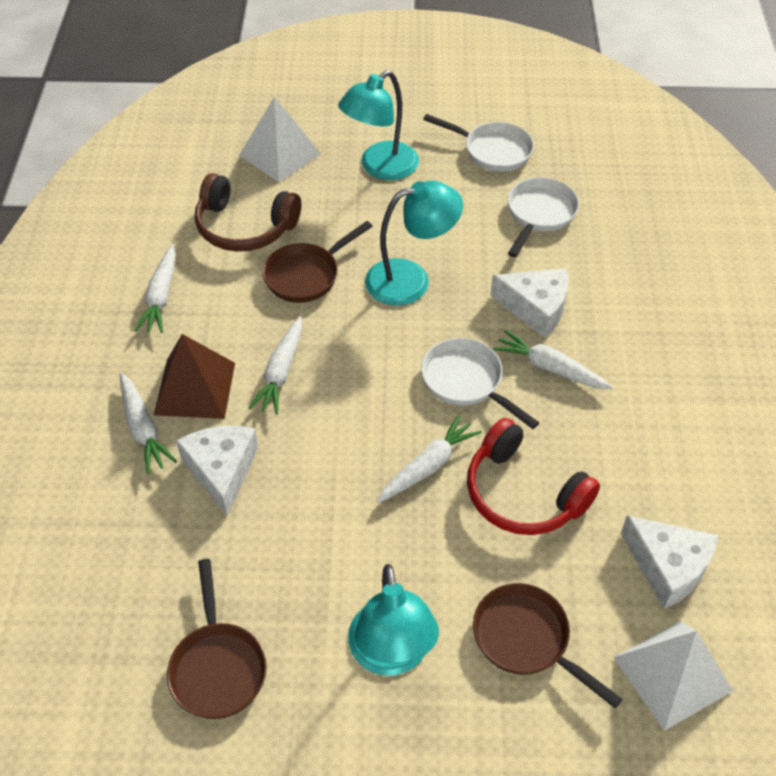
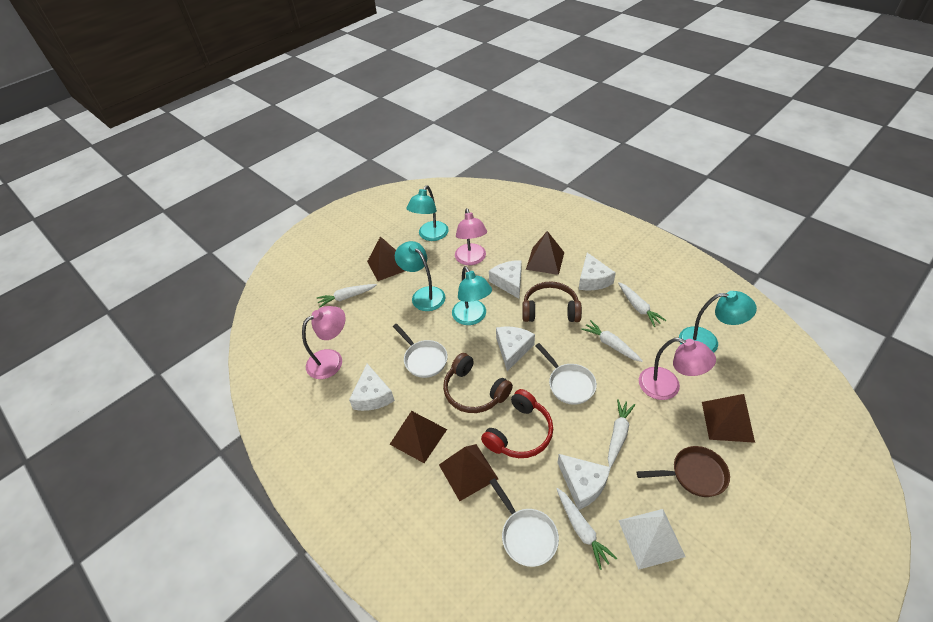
brown headphones: [195,173,301,251] = 1 -> [443,353,513,413] [523,281,582,322] = 2
brown pan: [167,559,267,719] [262,221,373,303] [473,583,623,708] = 3 -> [637,446,730,497] = 1
brown pyramid: [154,334,235,419] = 1 -> [367,236,405,281] [390,411,447,463] [439,444,498,501] [526,231,564,275] [702,394,755,443] = 5
pink lamp: none = 0 -> [302,306,346,379] [455,208,487,265] [639,338,716,400] = 3
turquoise lamp: [338,70,419,180] [348,564,439,676] [365,181,463,306] = 3 -> [395,241,445,311] [406,185,449,241] [452,266,492,325] [679,291,757,352] = 4
white cheese: [176,426,259,516] [490,268,569,338] [621,515,718,609] = 3 -> [349,364,395,411] [489,260,522,299] [496,327,535,371] [558,454,611,510] [579,253,616,291] = 5
white pyramid: [239,97,321,182] [613,621,733,731] = 2 -> [618,509,685,570] = 1

